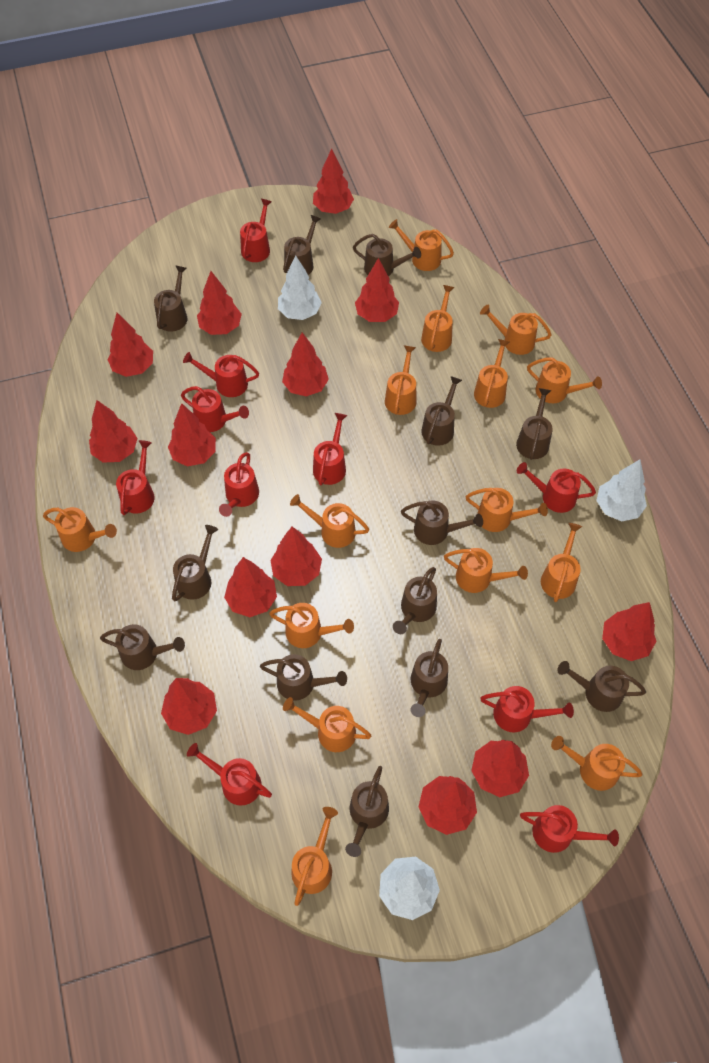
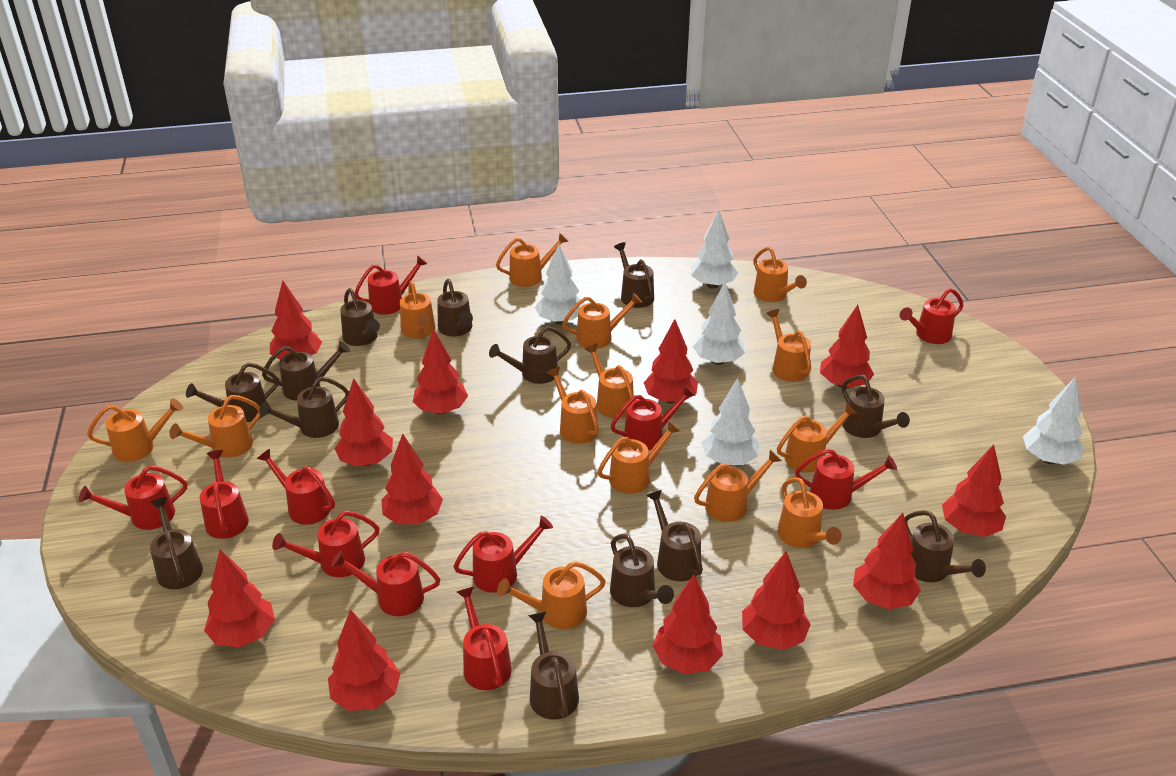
orange watering can: [43,507,117,552] [269,603,354,648] [283,697,371,752] [290,494,369,548] [291,807,338,906] [385,345,417,415] [389,219,454,271] [421,285,455,352] [444,548,528,593] [466,488,548,532] [474,339,509,408] [480,305,552,355] [527,357,602,403] [541,523,582,602] [551,736,643,791] = 15 -> [87,398,183,462] [169,395,261,458] [400,280,436,338] [496,233,569,287] [497,561,606,629] [546,367,599,444] [562,293,642,349] [585,343,634,418] [598,421,680,494] [694,450,782,522] [753,247,807,302] [766,309,811,382] [777,403,858,472] [777,477,842,548] = 14
red tree: [89,400,137,463] [108,313,153,377] [161,678,217,735] [168,403,216,466] [197,271,242,335] [224,557,277,617] [270,527,322,586] [282,332,329,396] [313,149,354,214] [355,258,399,322] [419,776,477,835] [471,740,529,797] [602,602,656,661] = 13 -> [204,549,275,647] [270,281,322,359] [328,609,401,711] [334,378,393,467] [381,434,443,524] [413,329,468,414] [644,319,698,404] [653,575,723,674] [742,551,811,650] [820,305,874,389] [853,513,921,609] [942,444,1006,537] = 12
red watering can: [116,440,154,515] [181,386,249,432] [183,352,259,397] [187,743,272,806] [219,452,259,517] [240,199,272,262] [313,413,347,486] [480,686,574,732] [517,462,596,513] [520,805,619,853] = 10 -> [79,465,187,530] [200,450,249,539] [257,449,335,525] [272,511,380,577] [331,551,440,616] [355,255,427,314] [453,516,553,593] [457,587,512,690] [611,385,696,450] [795,448,897,510] [900,288,964,344] = 11
white tree: [278,256,322,320] [379,857,440,920] [596,459,647,521] = 3 -> [535,244,584,325] [691,210,738,289] [693,282,745,365] [701,378,759,465] [1023,377,1084,465] = 5

